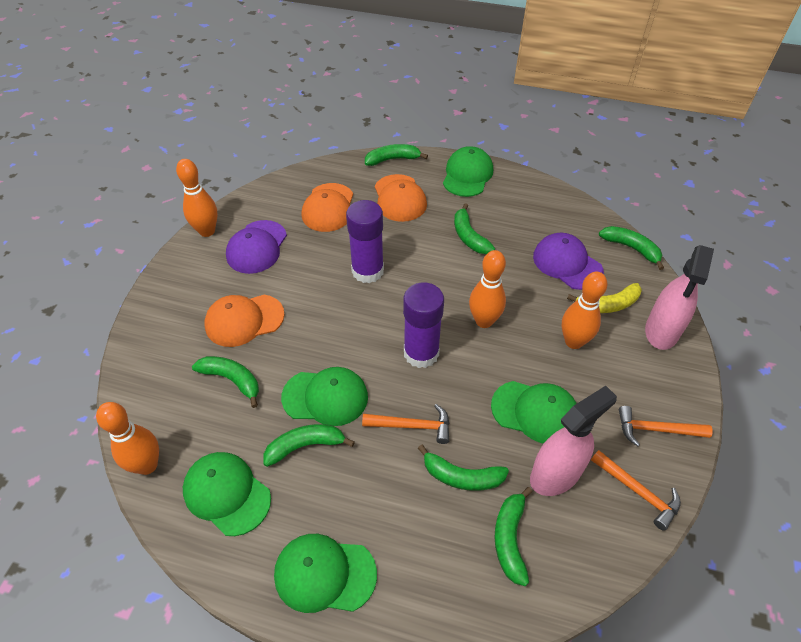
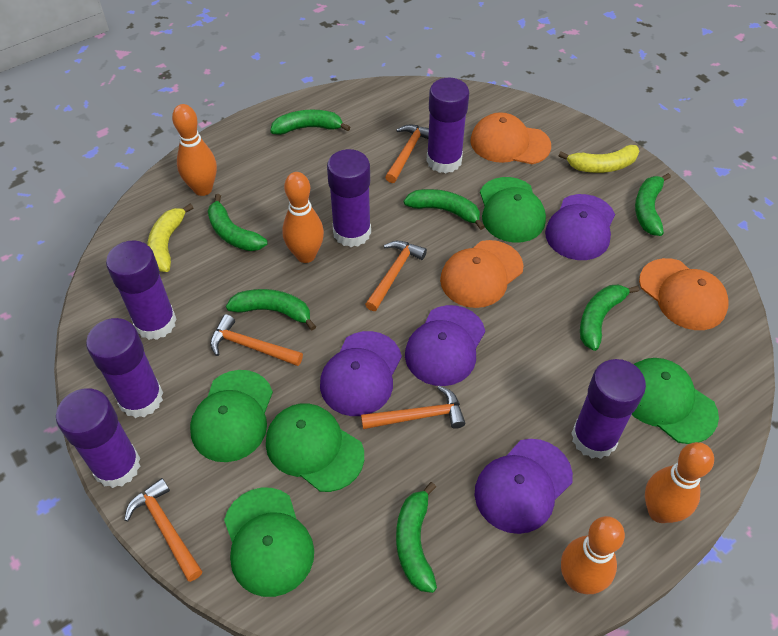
orange hammer: [362,404,449,444] [591,450,681,531] [619,406,713,446] = 3 -> [124,478,202,582] [210,314,303,366] [361,386,465,429] [365,241,427,311] [385,125,429,183] = 5
pink spray bottle: [530,386,617,496] [645,245,714,350] = 2 -> none = 0
purple cap: [226,220,287,274] [533,233,604,290] = 2 -> [320,331,402,416] [405,305,485,386] [475,439,573,534] [545,194,615,260] = 4
purple glue stick: [346,200,384,284] [403,282,444,368] = 2 -> [56,388,141,488] [86,318,163,418] [106,240,177,340] [327,149,371,247] [426,78,469,173] [571,359,646,459] = 6
yellow banana: [567,283,642,313] = 1 -> [148,203,194,272] [558,145,639,173] = 2

